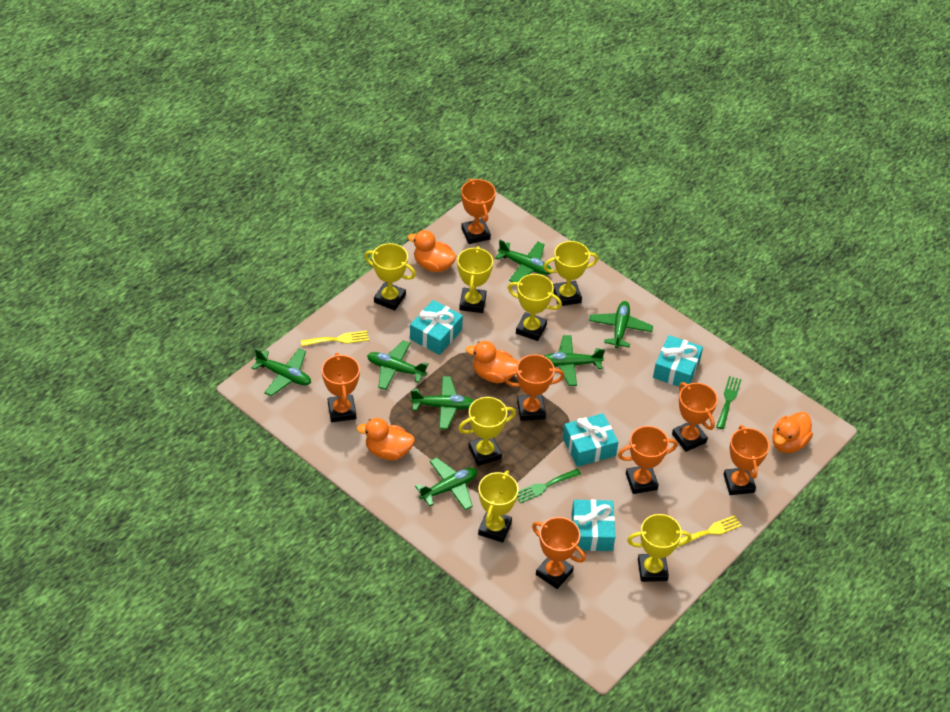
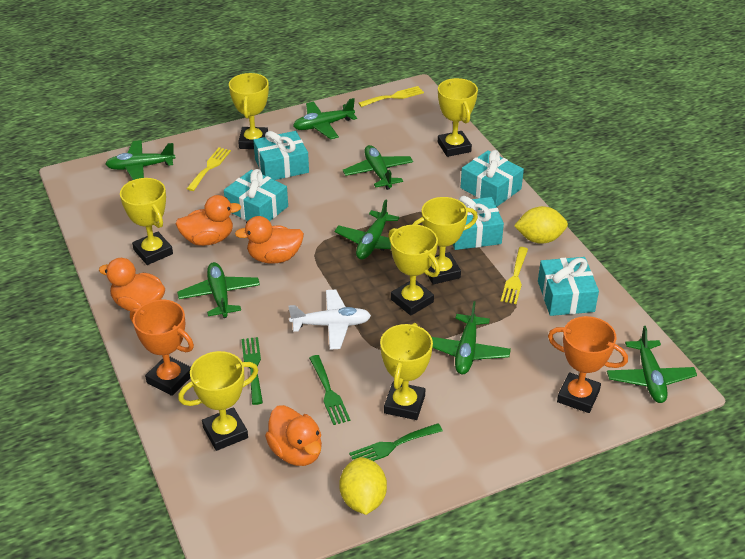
green fork: [517,469,581,503] [716,376,742,429] = 2 -> [242,337,263,405] [309,355,350,425] [349,423,443,461] = 3
orange trophy: [322,353,360,422] [461,179,496,244] [505,354,565,421] [532,517,586,589] [618,426,678,494] [672,382,718,452] [723,425,770,495] = 7 -> [130,300,194,396] [548,316,628,413] = 2
turquoise gift: [410,300,463,355] [563,413,618,467] [571,499,615,551] [653,335,703,387] = 4 -> [224,169,288,221] [253,131,309,180] [453,196,504,250] [460,150,524,207] [538,257,599,316] = 5
white plane: none = 0 -> [288,290,371,350] = 1
yellow fork: [301,331,369,346] [677,515,742,548] = 2 -> [187,147,231,191] [359,86,424,107] [501,247,528,304] = 3
yellow lemon: none = 0 -> [339,457,387,515] [514,206,568,244] = 2

